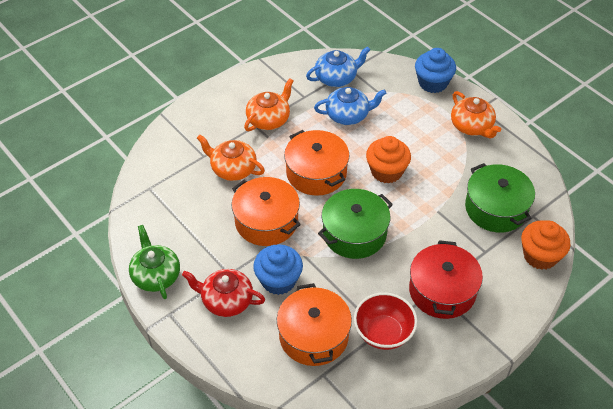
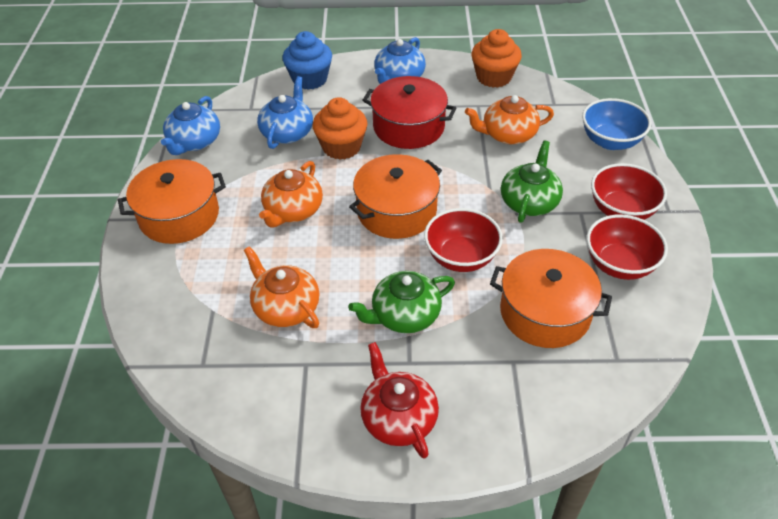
blue bowl: none = 0 -> [582,98,651,150] = 1
blue cupcake: [253,244,303,295] [415,48,456,93] = 2 -> [283,31,332,90] = 1
blue teapot: [306,46,370,87] [314,87,386,125] = 2 -> [161,96,220,155] [257,76,313,149] [374,37,426,84] = 3
green pot: [318,189,393,259] [465,163,535,232] = 2 -> none = 0
green teapot: [129,225,180,299] = 1 -> [348,271,455,333] [501,141,563,223] = 2
red bowl: [354,292,417,350] = 1 -> [424,208,503,272] [587,214,668,280] [591,163,667,220] = 3

